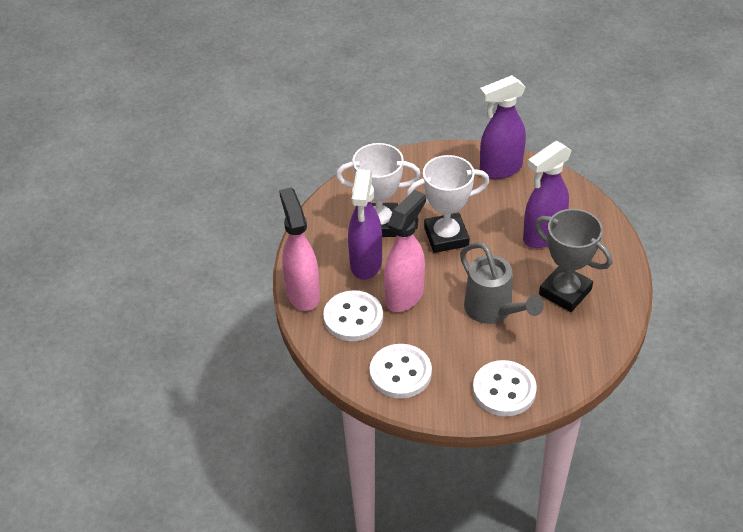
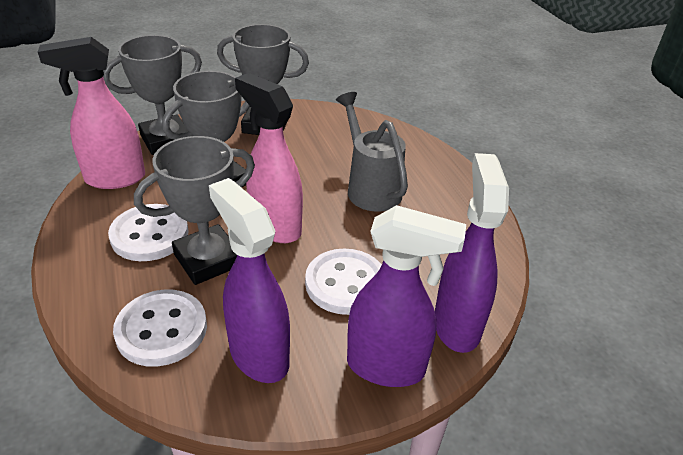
grey trophy: [535,209,612,312] = 1 -> [103,35,202,155] [134,136,255,285] [162,71,250,188] [217,24,309,135] = 4
white trophy: [336,143,421,237] [406,155,489,253] = 2 -> none = 0

